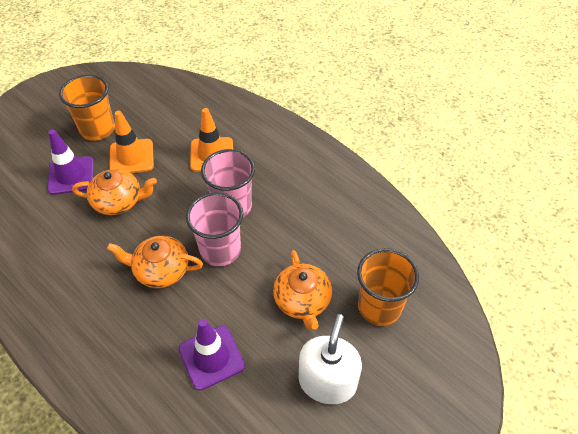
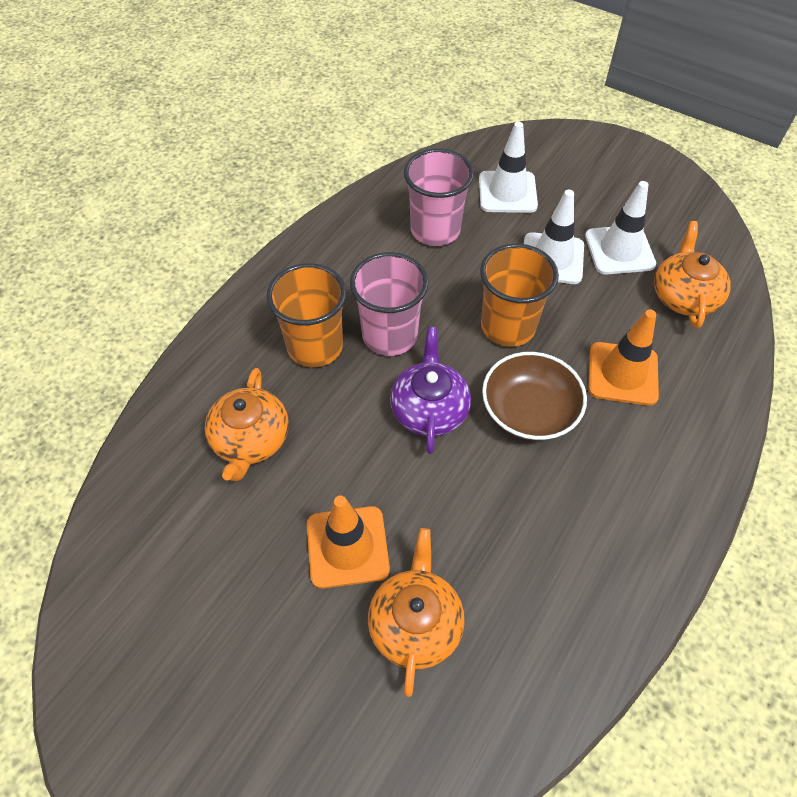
brown bowl: none = 0 -> [482,352,587,441] = 1
purple teapot: none = 0 -> [390,327,471,454] = 1
purple traffic cone: [47,130,94,195] [179,319,245,390] = 2 -> none = 0
white soap dispenser: [299,314,362,404] = 1 -> none = 0
white traffic cone: none = 0 -> [479,122,538,213] [524,189,584,284] [585,181,656,274] = 3

